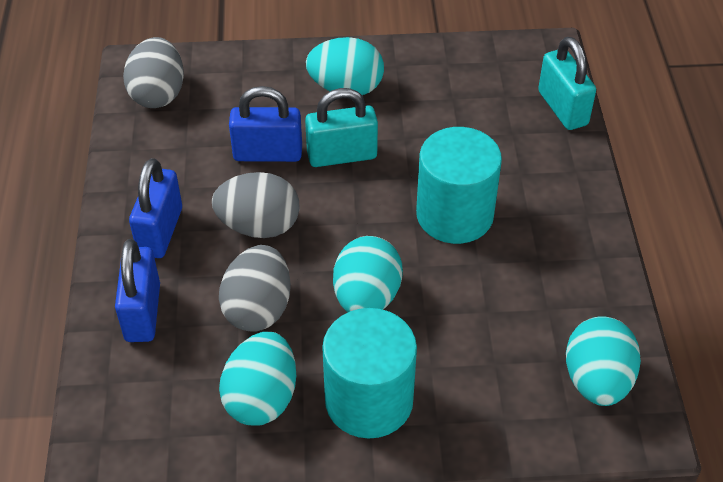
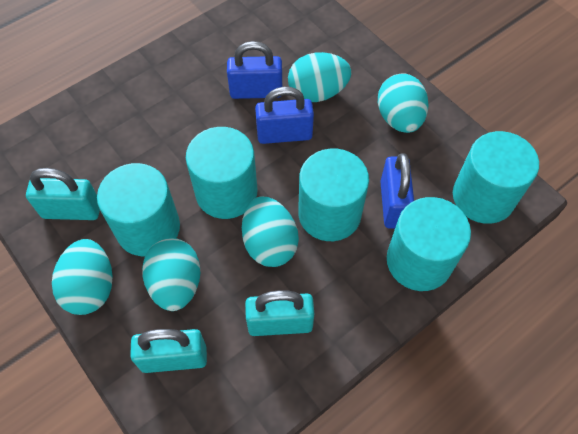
grey egg: [123,37,184,108] [212,172,300,238] [219,245,291,332] = 3 -> none = 0
turquoise cylinder: [322,308,417,438] [416,127,502,244] = 2 -> [97,163,180,256] [186,127,257,219] [298,149,369,241] [387,197,471,291] [453,131,539,224] = 5
turquoise egg: [219,332,296,426] [306,37,384,95] [333,236,403,312] [566,316,641,406] = 4 -> [52,239,113,315] [142,238,201,311] [242,196,299,267] [288,52,351,102] [378,74,429,133] = 5
turquoise padlock: [305,88,378,167] [538,37,596,130] = 2 -> [26,168,100,220] [130,329,207,373] [245,290,314,336] = 3

